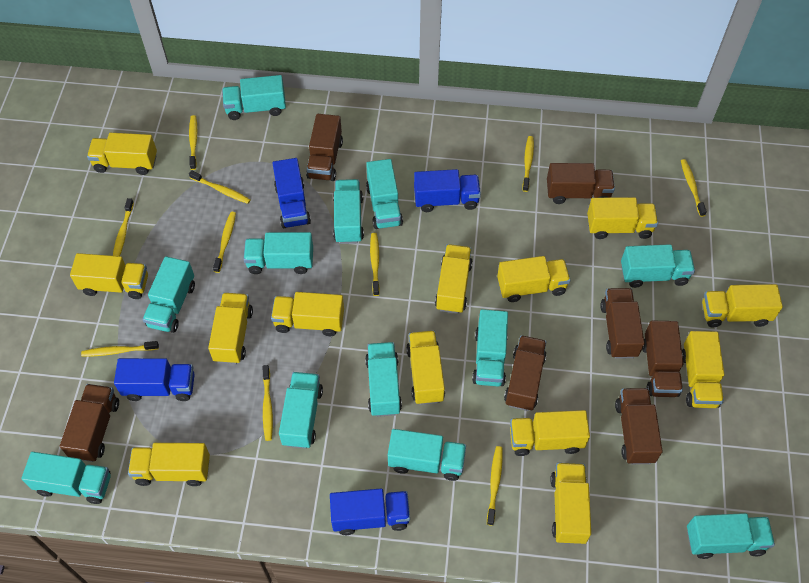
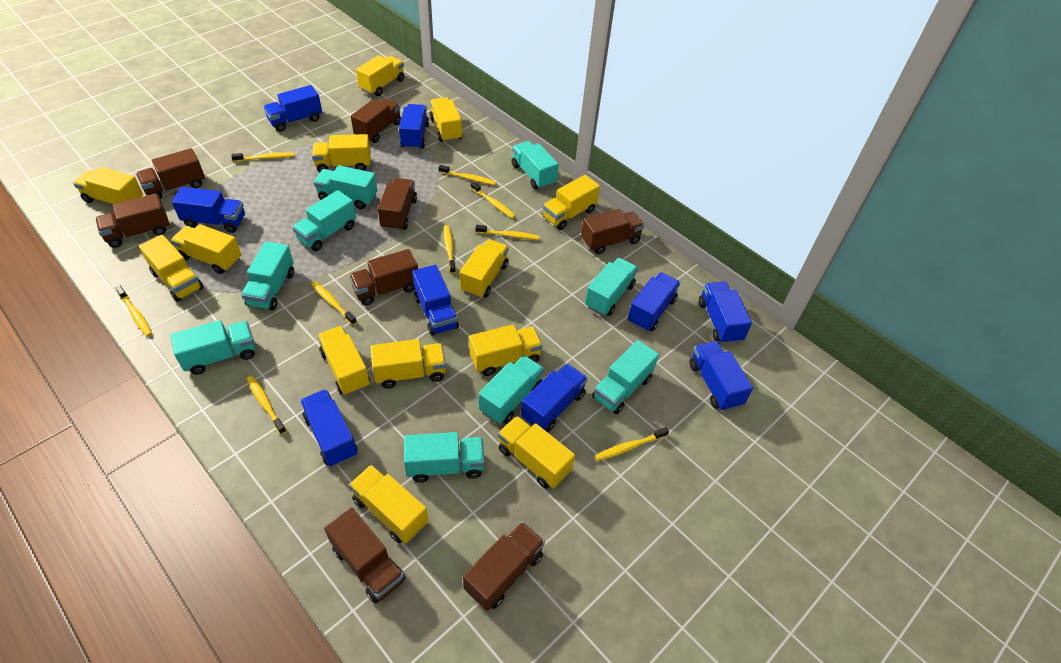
blue truck: [114,358,195,401] [273,158,311,228] [330,489,410,535] [414,169,481,212] = 4 -> [172,187,245,233] [263,85,322,132] [300,389,357,467] [399,104,429,150] [412,265,459,336] [521,364,588,432] [628,272,681,332] [689,341,753,411] [699,282,752,344] = 9
brown truck: [60,384,119,462] [306,114,343,181] [504,335,547,411] [547,163,615,204] [600,288,644,359] [615,388,663,464] [642,321,684,397] = 7 -> [95,193,170,248] [136,148,205,199] [324,508,405,603] [349,249,418,305] [351,98,401,143] [378,178,417,231] [463,522,545,611] [581,209,644,254] = 8
turquoise truck: [21,452,111,504] [143,256,195,333] [222,75,286,120] [243,232,313,274] [279,372,323,449] [333,179,364,244] [365,342,402,417] [366,159,403,229] [388,429,466,481] [472,309,508,387] [621,244,695,288] [687,513,775,559] = 12 -> [170,320,255,375] [241,241,294,310] [292,190,356,251] [314,165,377,209] [404,432,485,482] [479,355,544,424] [511,141,559,189] [585,258,638,316] [592,340,659,414] = 9
yellow toothbrush: [81,341,159,357] [113,198,134,256] [189,115,197,170] [189,170,251,204] [213,212,236,273] [263,365,273,441] [370,233,380,296] [487,446,503,526] [522,136,534,192] [681,159,707,217] = 10 -> [116,286,152,336] [231,152,295,162] [247,376,286,434] [311,282,357,325] [439,165,496,185] [444,225,456,274] [471,182,516,219] [475,225,539,240] [595,427,669,461] = 9

